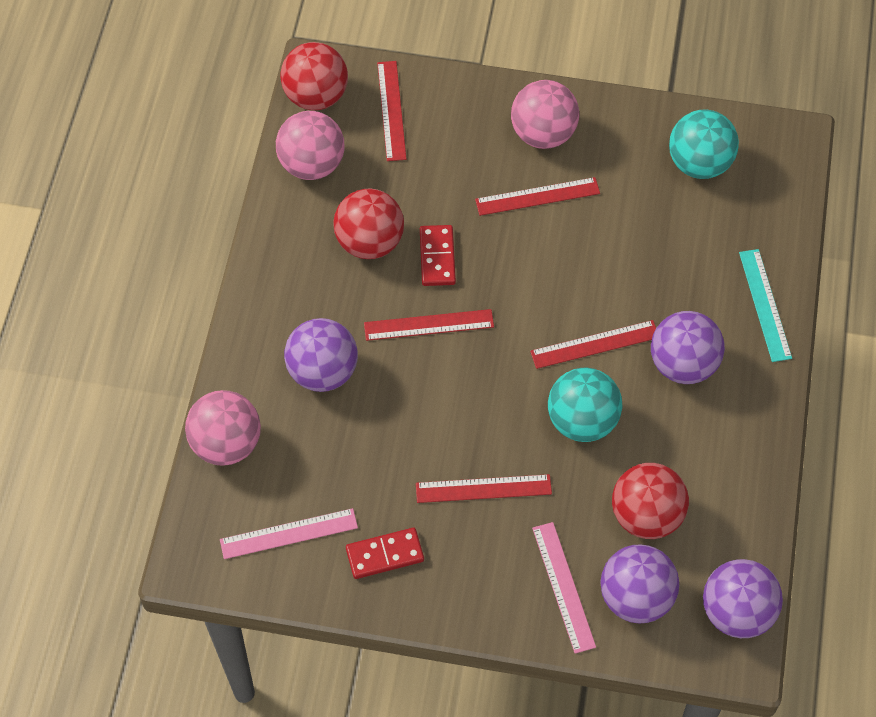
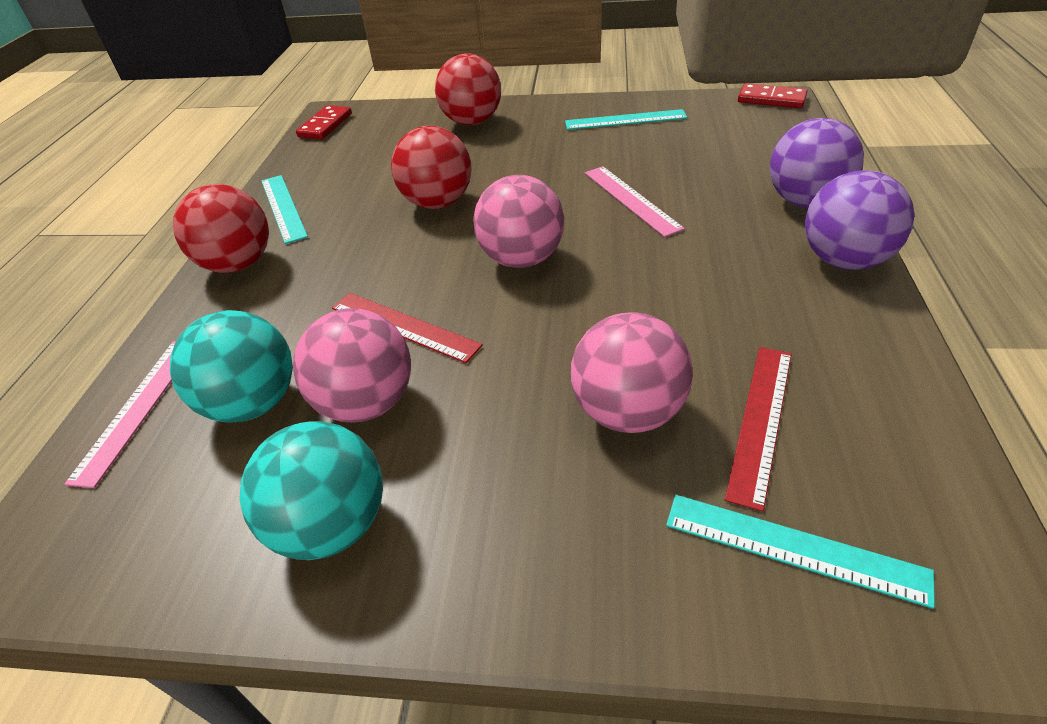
purple ball: [284,318,358,392] [600,544,679,623] [651,311,725,384] [703,559,783,638] = 4 -> [770,118,864,208] [805,170,914,270] = 2
red ruler: [364,309,494,341] [377,61,406,161] [416,474,552,503] [475,177,600,216] [530,320,656,369] = 5 -> [332,293,483,363] [725,347,792,512] = 2
turquoise ruler: [739,249,792,362] = 1 -> [261,175,308,244] [565,109,687,130] [666,495,935,609] = 3

